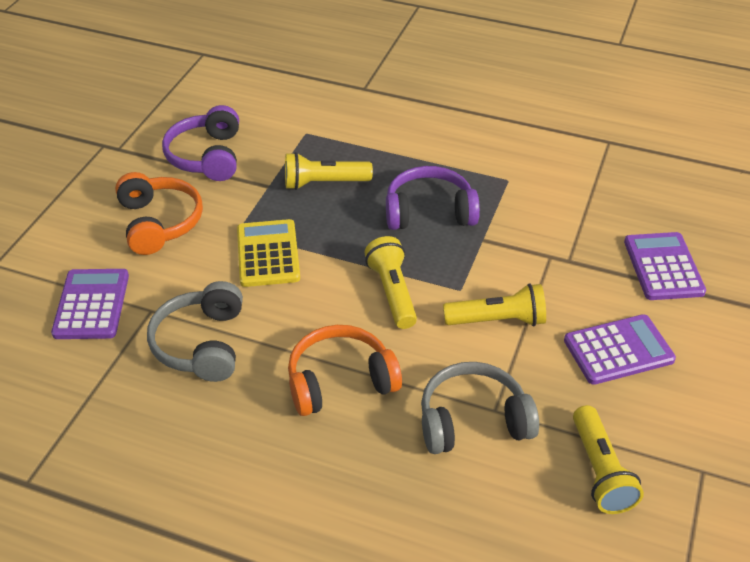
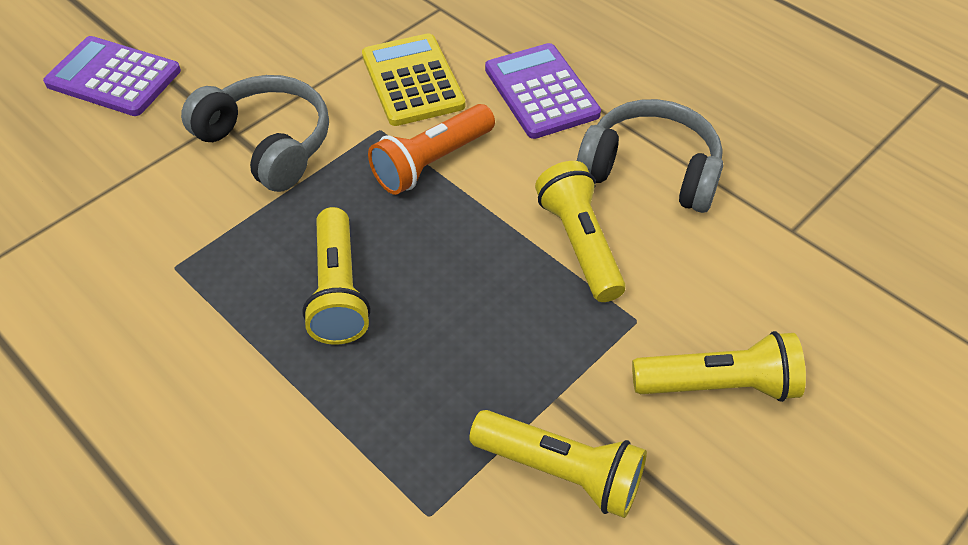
orange flashlight: none = 0 -> [368,104,495,195] = 1
orange headphones: [115,172,203,255] [288,325,402,416] = 2 -> none = 0
purple calculator: [51,269,129,339] [564,314,676,385] [624,232,706,300] = 3 -> [43,36,181,116] [485,43,601,139] = 2
purple headphones: [162,105,239,181] [386,166,480,230] = 2 -> none = 0

